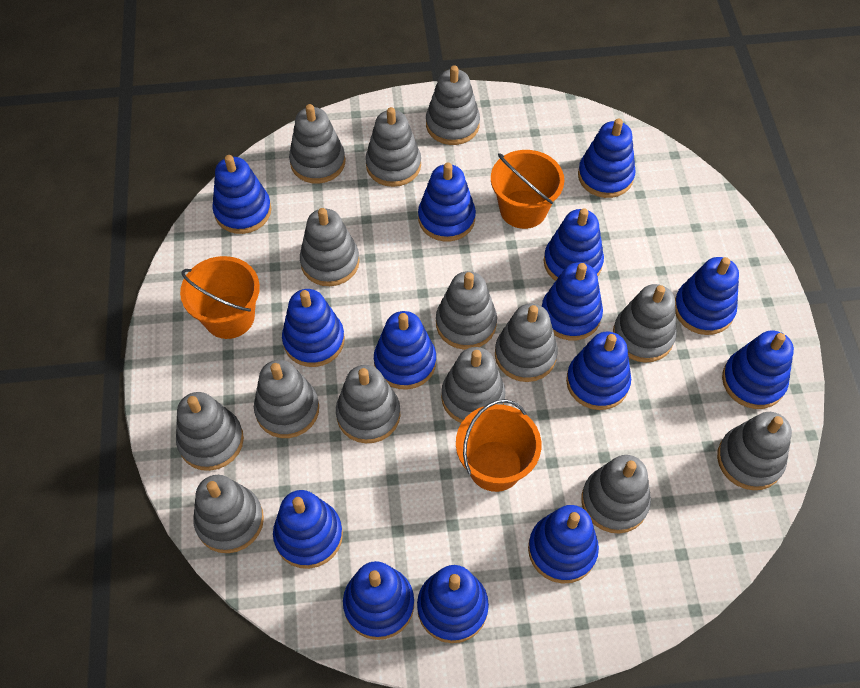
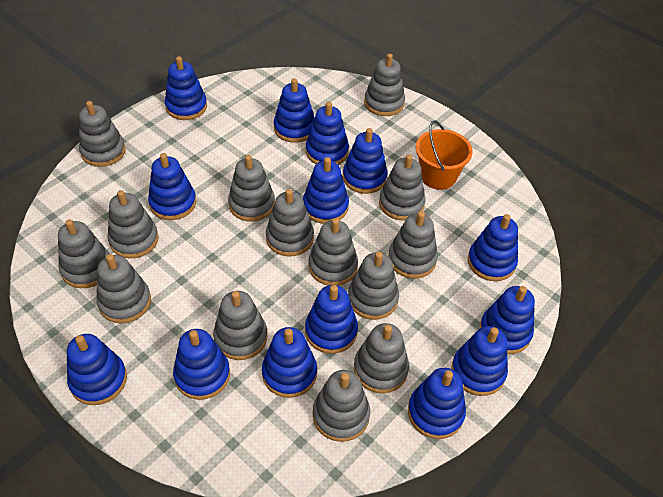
orange bucket: [180,256,260,339] [456,399,541,492] [491,150,564,229] = 3 -> [416,121,473,190] = 1

